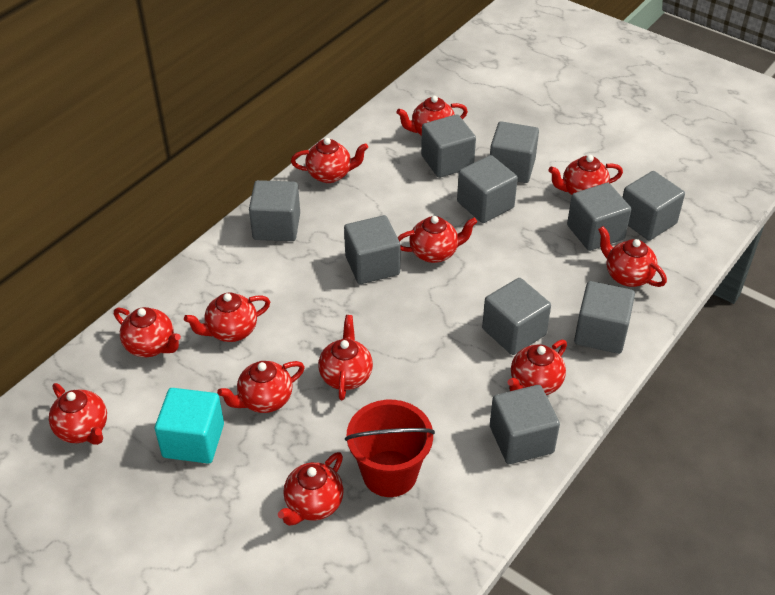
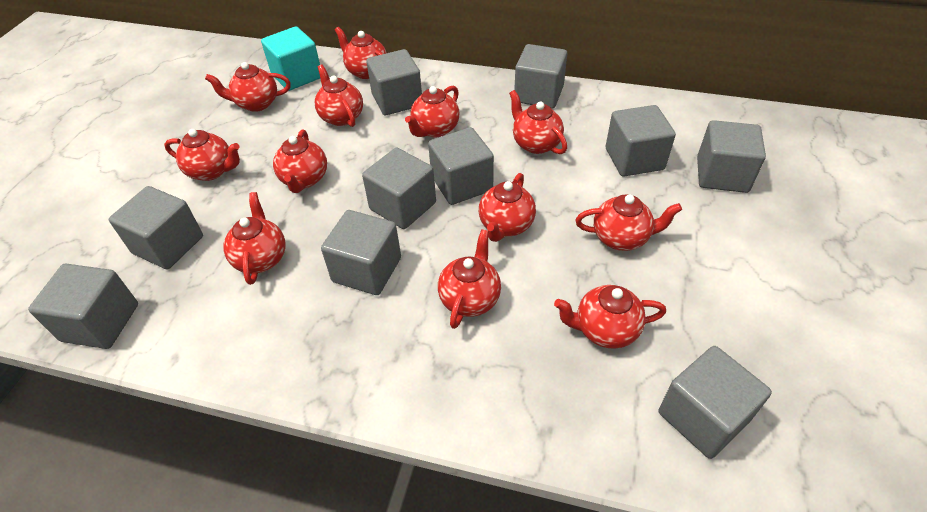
red bucket: [345,400,435,497] = 1 -> none = 0

